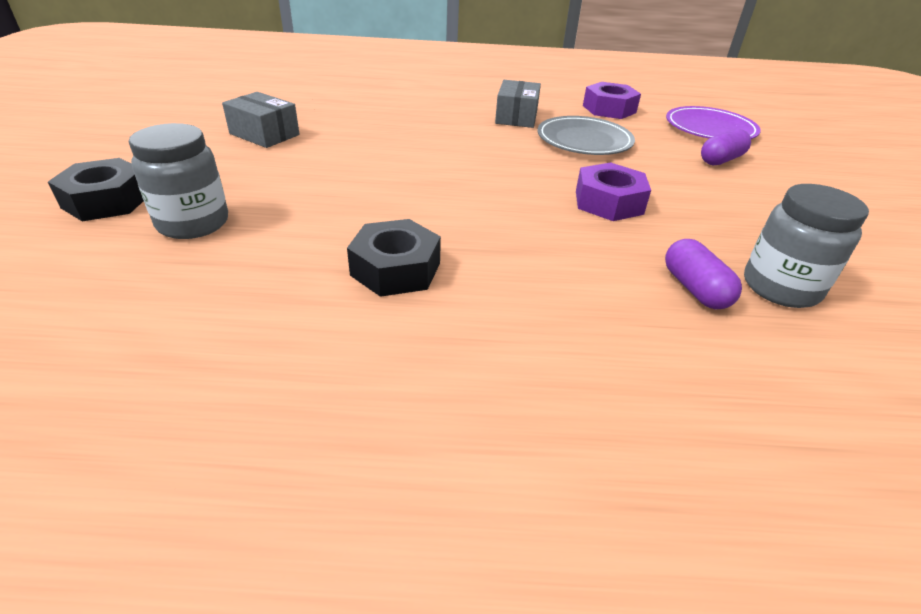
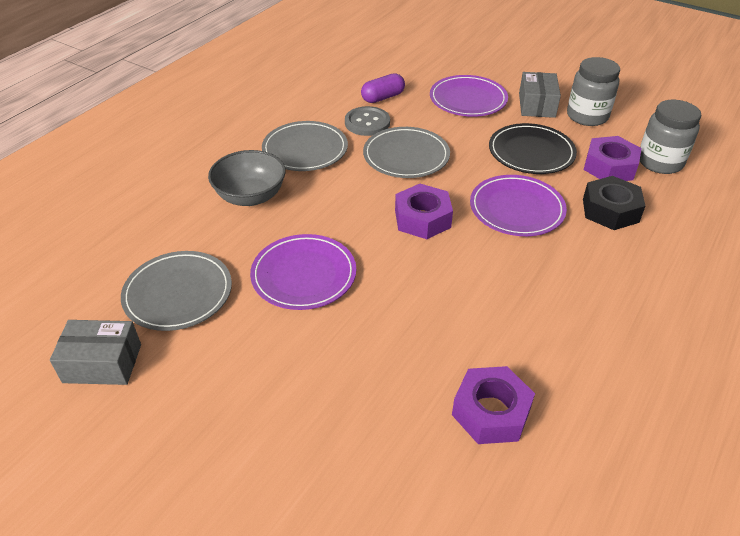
black nut: [48,158,144,222] [347,219,441,297] = 2 -> [583,176,645,230] = 1
black plate: none = 0 -> [489,123,577,174] = 1
grey bowl: none = 0 -> [208,150,286,206] = 1
grey button: none = 0 -> [345,106,390,136] = 1
grey plate: [537,116,635,155] = 1 -> [121,251,232,331] [262,121,348,171] [363,127,450,178] = 3
purple capsule: [665,239,742,309] [701,129,751,166] = 2 -> [361,73,405,103] = 1
purple nut: [576,162,651,221] [583,82,641,119] = 2 -> [395,184,453,239] [452,366,535,444] [584,136,642,181] = 3
purple plate: [666,106,761,139] = 1 -> [250,234,356,310] [430,75,508,117] [470,175,567,236] = 3

